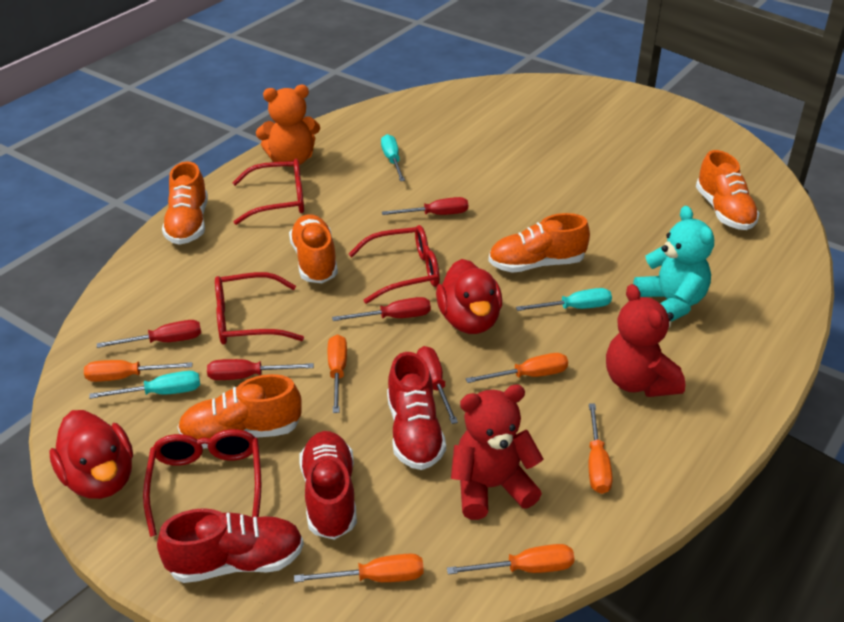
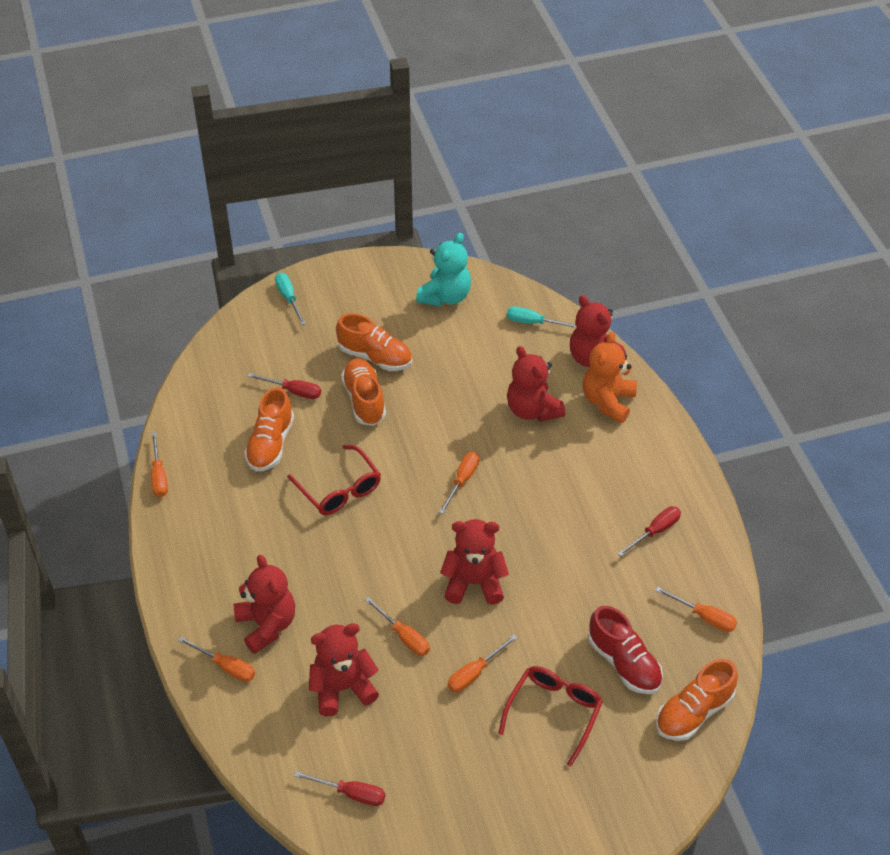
orange shoe: [162,161,208,245] [178,374,302,449] [289,214,338,283] [489,213,590,273] [696,150,759,230] = 5 -> [244,387,294,471] [336,313,412,371] [341,359,386,426] [656,659,738,741] = 4
red duck: [49,410,133,499] [436,259,502,334] = 2 -> none = 0
red glasses: [143,429,261,537] [215,272,304,345] [232,159,304,225] [349,225,440,304] = 4 -> [287,445,381,515] [498,666,603,767] = 2
red screwdriver: [97,320,201,348] [207,359,314,380] [332,297,431,321] [382,197,468,215] [417,346,458,424] = 5 -> [248,373,321,399] [294,771,385,806] [617,506,681,556] = 3
red shoe: [157,508,304,583] [299,431,357,540] [387,352,446,470] = 3 -> [588,606,663,694] = 1
red teddy bear: [451,384,543,520] [606,284,685,397] = 2 -> [234,555,295,654] [309,623,379,716] [440,519,509,605] [507,346,565,422] [570,295,627,367] = 5
turquoise screwdriver: [89,371,200,399] [381,134,405,181] [516,288,612,311] = 3 -> [275,273,306,325] [507,307,577,328] = 2

